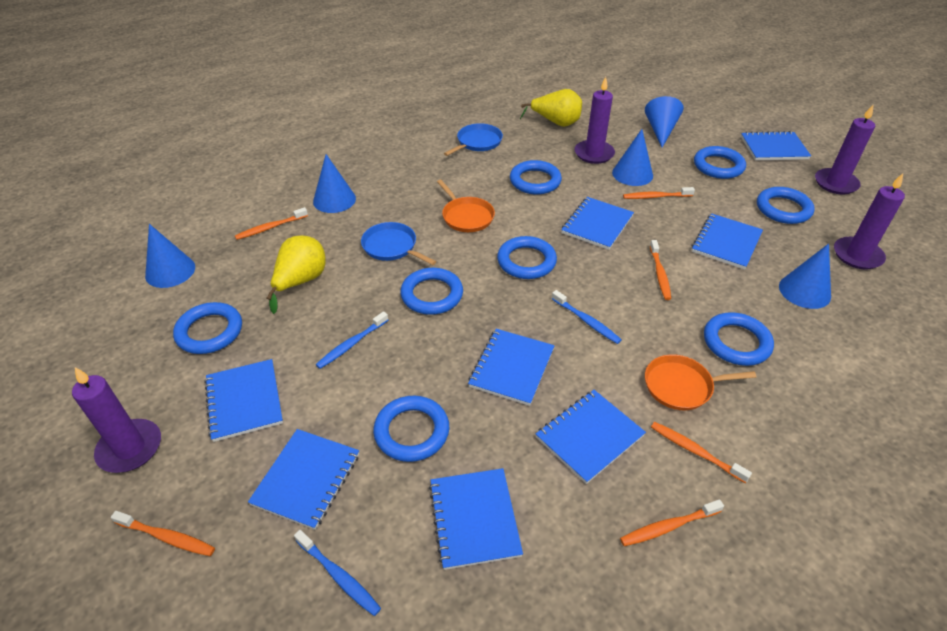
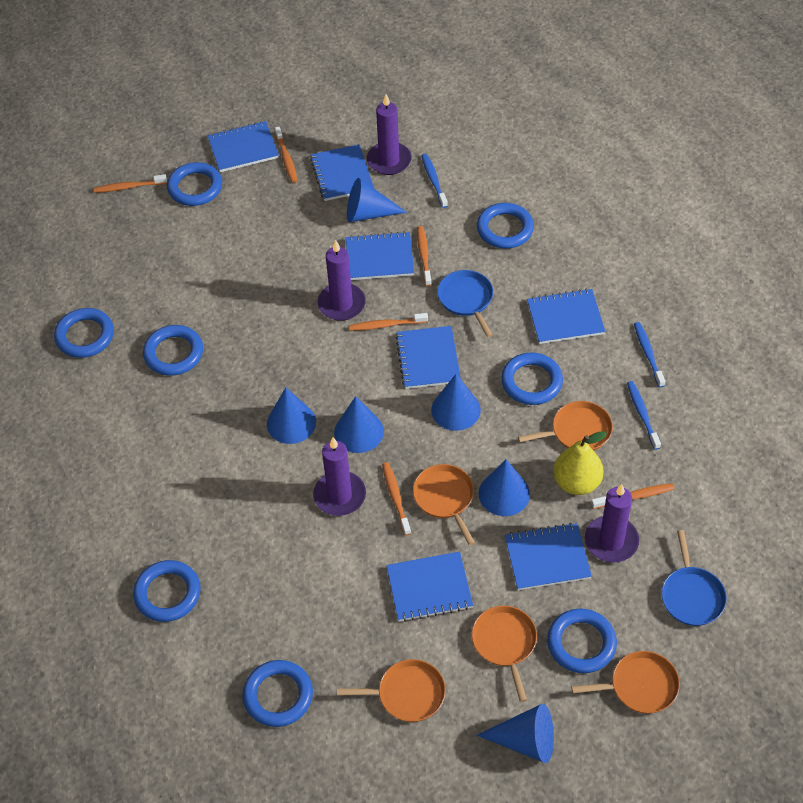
blue cone: [145,224,195,288] [313,154,356,213] [612,129,653,186] [645,96,684,147] [779,244,831,309] = 5 -> [267,387,316,444] [334,396,384,453] [347,178,407,222] [431,374,481,431] [477,704,554,763] [479,459,530,516] = 6
blue notebook: [204,359,283,442] [248,429,359,530] [429,468,523,570] [468,329,555,406] [536,390,646,484] [561,197,634,250] [692,213,763,269] [741,131,811,160] = 8 -> [207,121,279,172] [310,144,374,201] [346,231,414,280] [386,551,473,622] [395,326,461,389] [505,523,592,590] [527,288,605,344] = 7
orange pan: [437,180,495,232] [645,354,756,410] = 2 -> [337,659,446,722] [413,464,475,545] [472,606,537,702] [518,401,613,450] [571,651,680,714] = 5
yellow pear: [267,235,326,314] [520,89,582,127] = 2 -> [553,431,607,495] = 1

